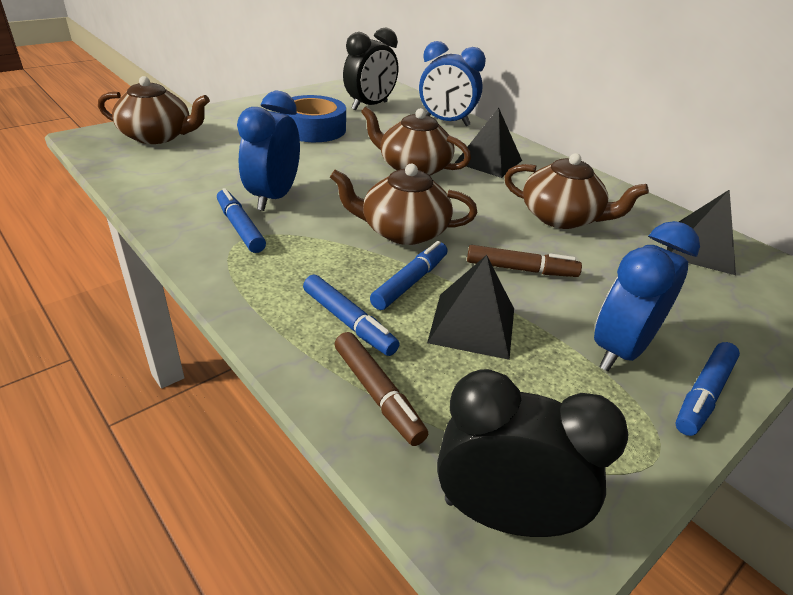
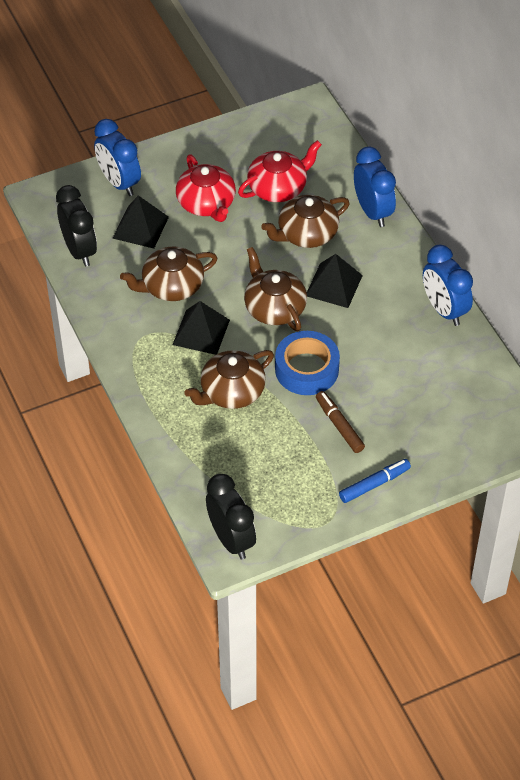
blue marker: [217,188,266,253] [303,274,400,356] [370,241,448,310] [675,342,740,436] = 4 -> [339,459,411,503] = 1
brown marker: [335,332,428,446] [467,245,582,277] = 2 -> [316,391,365,453] = 1
red teapot: none = 0 -> [176,154,236,222] [238,140,322,202] = 2

